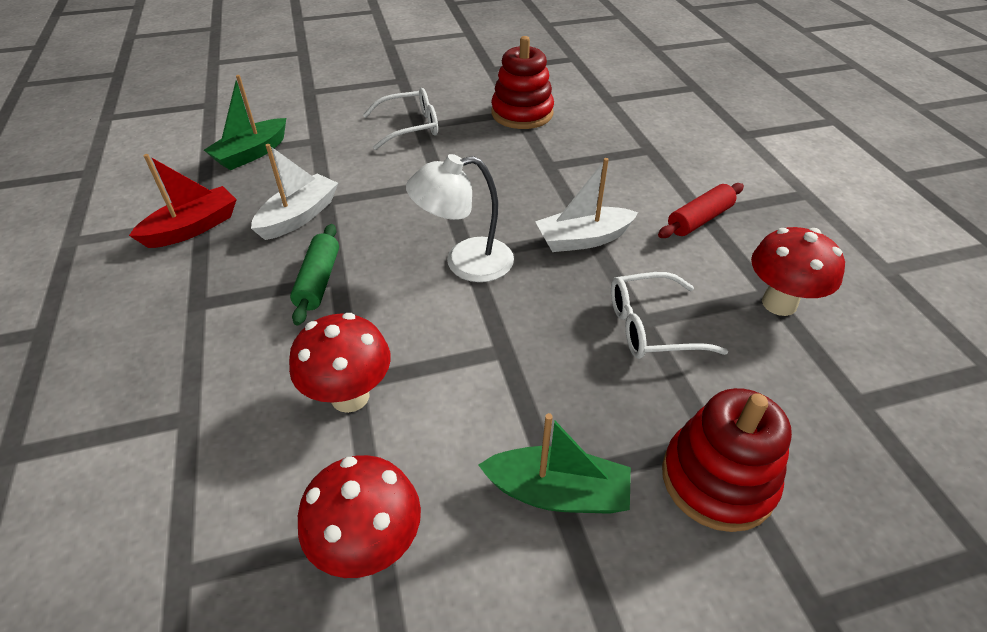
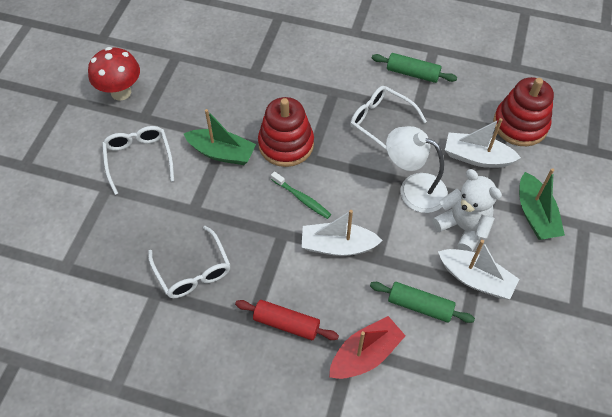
green rolling pin: [290,224,339,326] = 1 -> [370,282,475,323] [372,53,457,83] = 2
green toothbrush: none = 0 -> [271,171,331,219] = 1
red mushroom: [289,313,391,413] [298,455,421,578] [751,227,845,316] = 3 -> [88,47,140,101] = 1
white boat: [251,144,338,240] [535,158,638,252] = 2 -> [301,210,383,256] [438,240,519,299] [445,118,521,168] = 3
white glasses: [363,88,438,150] [611,272,728,359] = 2 -> [102,126,174,195] [148,226,231,298] [350,86,427,151] = 3
white teddy bear: none = 0 -> [432,169,502,252] = 1

